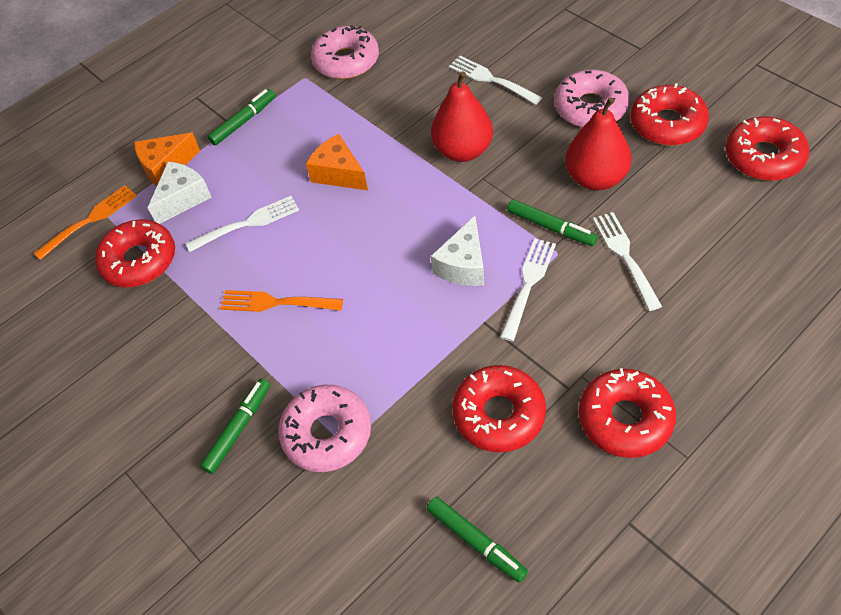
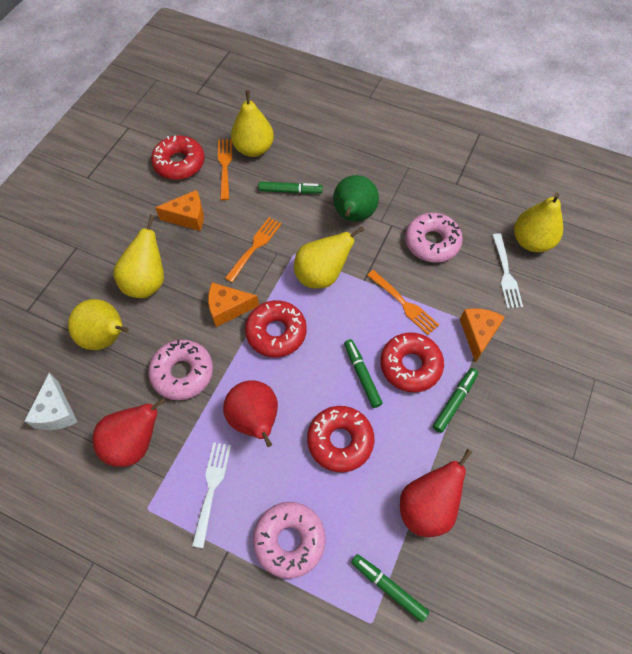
green pear: none = 0 -> [333,175,379,222] = 1
orange cheese: [134,133,200,186] [306,134,368,190] = 2 -> [155,190,204,231] [208,283,259,327] [460,308,505,363] = 3
orange fork: [34,185,137,260] [220,290,343,312] = 2 -> [218,139,232,200] [225,217,282,283] [367,270,439,335] = 3
red donut: [95,219,175,288] [452,365,546,452] [579,368,676,458] [631,83,709,146] [725,117,809,181] = 5 -> [151,136,205,180] [245,300,307,357] [307,406,374,472] [380,333,444,392] = 4
red pear: [431,71,493,162] [565,97,632,191] = 2 -> [93,397,166,467] [223,380,278,447] [400,449,473,537] = 3
white cheese: [148,162,212,224] [431,216,484,286] = 2 -> [25,373,77,430] = 1
white fork: [186,196,299,252] [449,56,542,105] [500,239,556,342] [593,212,662,311] = 4 -> [192,442,231,548] [492,233,523,309] = 2
yellow pear: none = 0 -> [68,299,129,350] [113,215,164,298] [231,90,274,157] [294,226,364,289] [514,193,563,252] = 5

